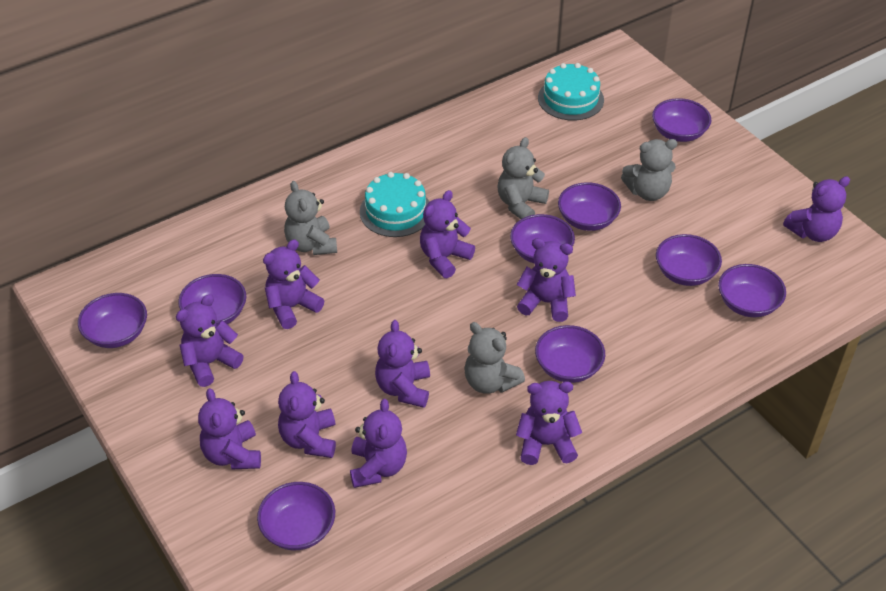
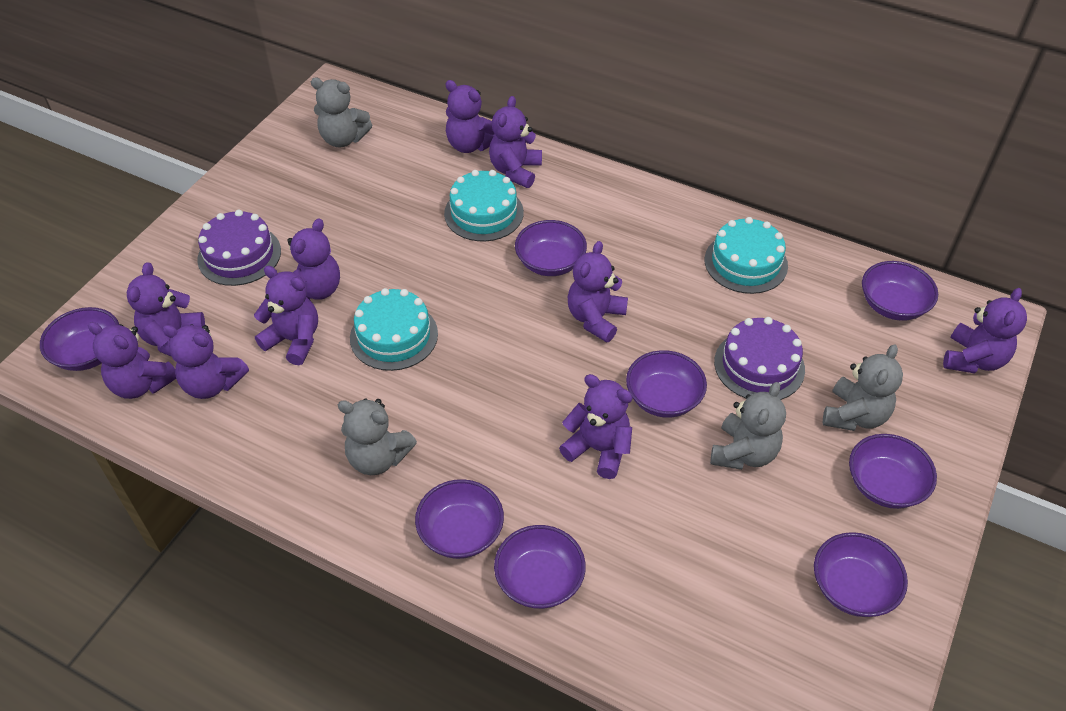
purple bowl: [78,293,147,348] [178,274,247,324] [257,482,335,550] [510,214,575,263] [535,325,605,383] [558,182,621,231] [652,98,711,142] [656,234,722,286] [718,264,786,317] = 9 -> [40,307,119,371] [415,479,504,559] [494,525,586,609] [515,220,587,276] [626,350,707,417] [814,532,908,617] [849,434,937,509] [862,261,938,321] = 8
purple cake: none = 0 -> [197,209,281,286] [714,317,805,400] = 2
turquoise cake: [360,172,430,237] [538,63,604,121] = 2 -> [350,288,438,371] [444,170,524,241] [705,217,788,294] = 3

